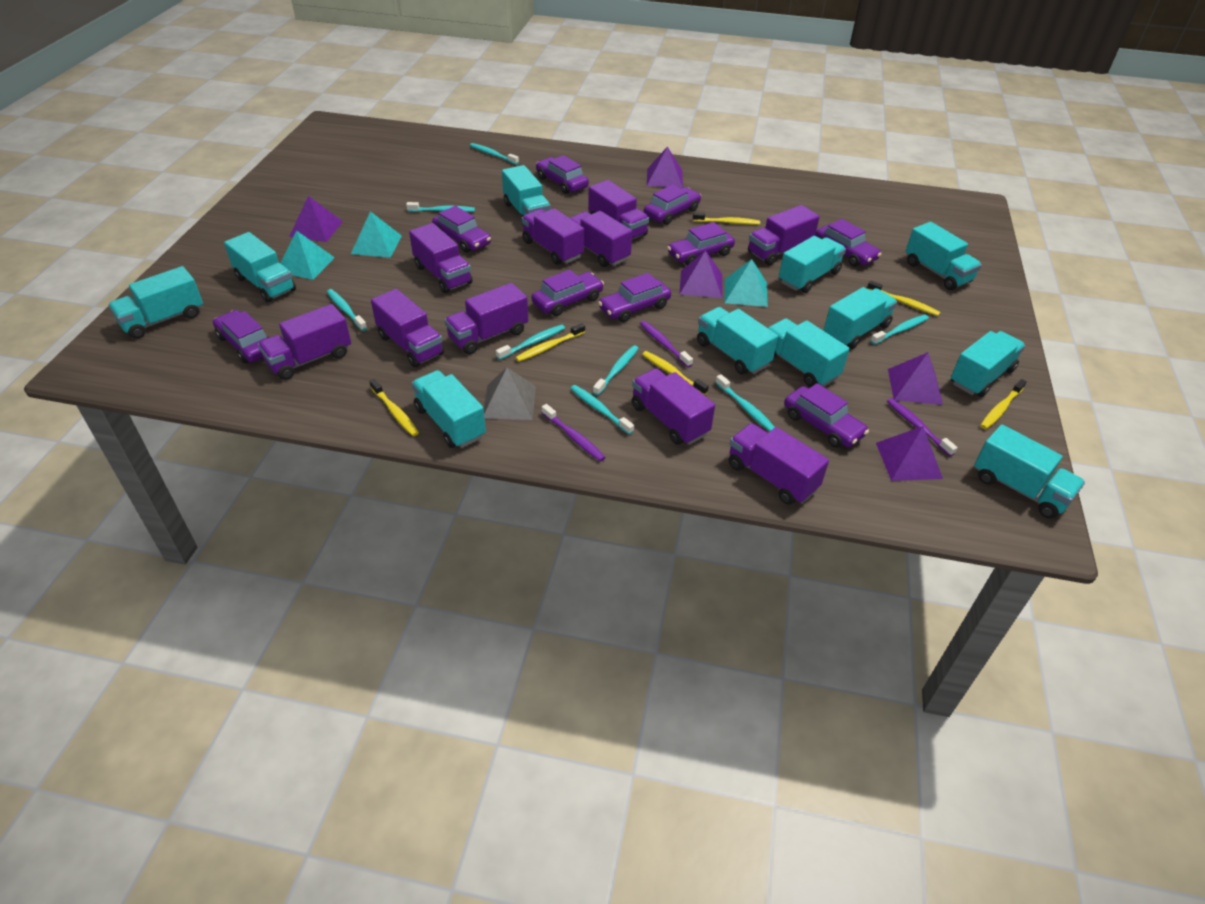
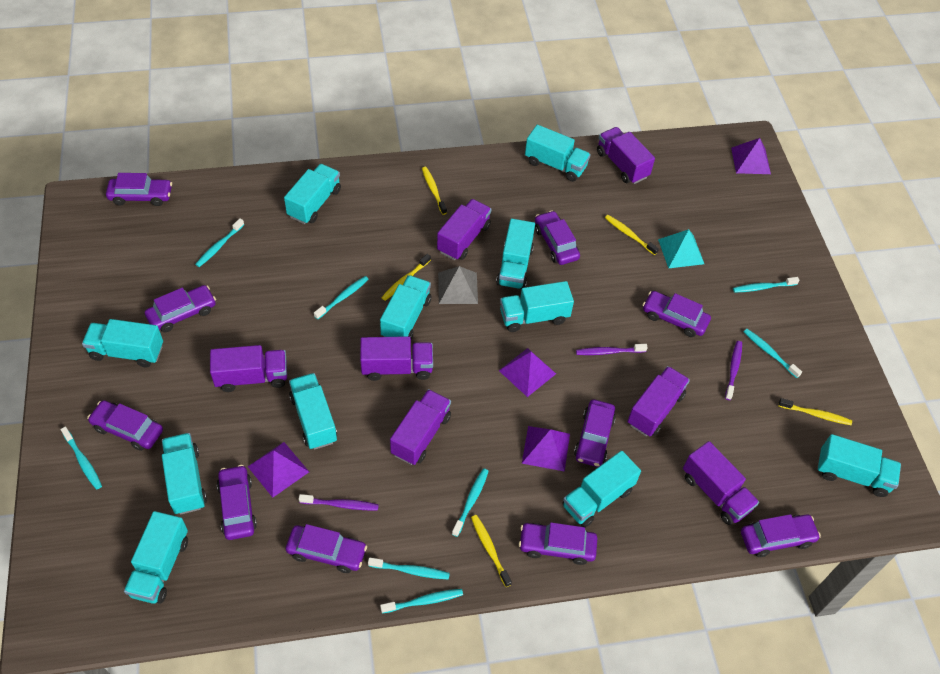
purple car: [213,310,269,363] [432,206,491,253] [532,270,604,316] [536,155,589,194] [598,273,671,322] [644,184,701,225] [667,222,735,265] [784,383,869,448] [815,219,881,267] = 9 -> [87,400,163,451] [106,173,172,206] [145,285,216,332] [217,465,257,540] [286,524,367,573] [519,522,597,565] [535,211,580,265] [574,399,616,467] [643,291,711,337] [741,514,821,557] = 10
purple pyramid: [289,196,343,242] [647,147,683,188] [679,250,722,298] [876,426,943,481] [888,352,943,405] = 5 -> [247,442,309,498] [499,348,556,397] [522,426,570,472] [731,138,771,174] = 4
purple truck: [258,304,351,380] [371,289,444,367] [409,223,473,293] [445,283,528,355] [522,208,584,265] [570,211,632,267] [588,180,649,239] [632,368,715,445] [729,423,829,505] [748,205,820,266] = 10 -> [210,345,287,392] [360,336,433,381] [390,389,451,465] [437,199,491,260] [597,127,655,184] [628,366,690,437] [683,441,759,525] = 7
turquoise pyramid: [280,231,335,280] [351,211,402,258] [725,259,768,307] = 3 -> [658,229,704,268] = 1
yellow toothbrush: [369,379,419,436] [515,323,585,362] [642,351,709,395] [693,212,760,225] [867,281,940,316] [980,379,1027,429] = 6 -> [381,254,431,301] [422,167,447,215] [471,515,512,587] [605,215,659,255] [778,398,852,425] = 5

